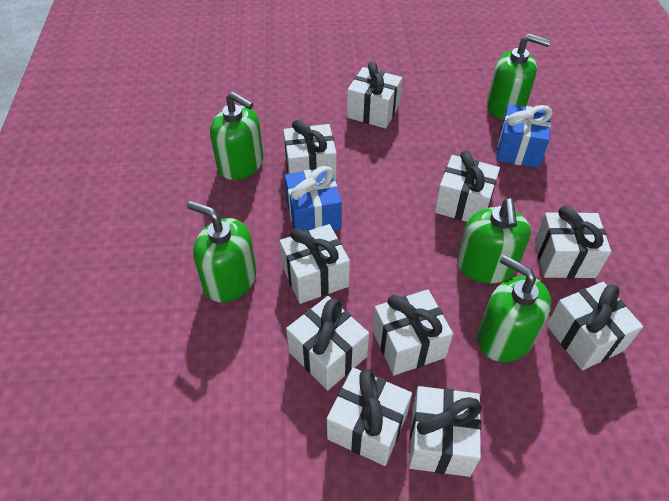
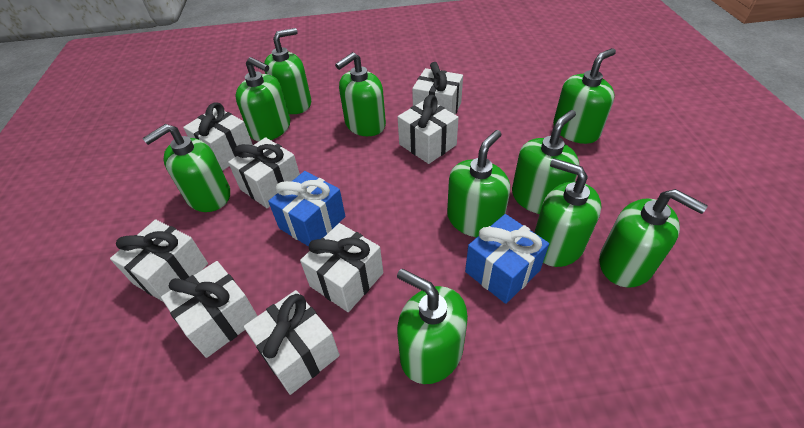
green soap dispenser: [187,201,256,303] [210,92,263,180] [457,199,531,283] [478,255,551,362] [487,34,551,120] = 5 -> [142,124,230,212] [235,57,290,142] [264,28,311,114] [335,52,386,136] [397,269,468,384] [447,130,510,237] [512,110,579,214] [534,158,601,267] [553,48,616,144] [599,189,708,288] = 10
white gift: [280,224,350,304] [283,120,337,181] [286,296,369,390] [327,368,412,466] [347,62,402,129] [373,290,453,375] [409,386,482,477] [435,151,500,222] [535,206,611,279] [547,282,643,370] = 10 -> [110,220,208,302] [161,261,257,358] [183,102,253,170] [228,137,300,208] [244,290,340,395] [300,223,383,312] [398,95,459,164] [412,62,463,114] = 8

